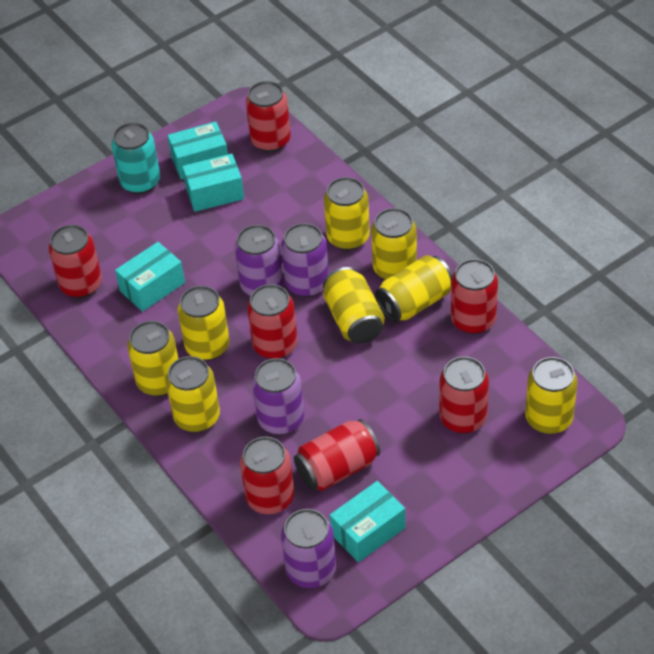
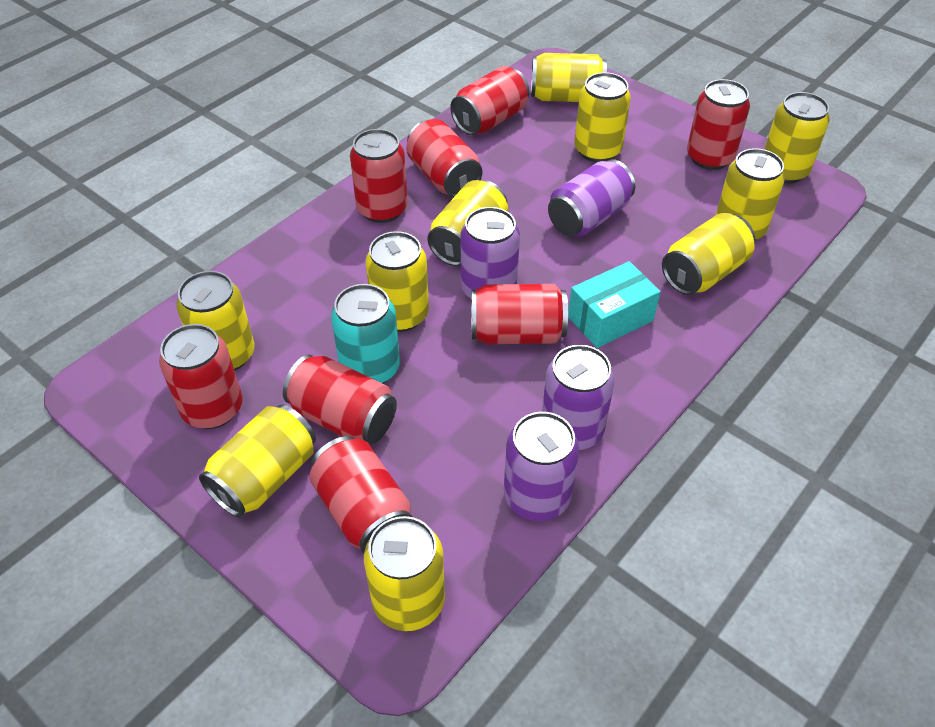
red can: [49,225,102,298] [240,437,294,514] [246,81,291,152] [247,284,298,359] [294,419,380,491] [439,356,489,434] [451,259,498,334] = 7 -> [159,324,242,429] [283,354,397,443] [309,436,413,554] [350,129,408,223] [406,119,482,197] [450,66,530,135] [471,284,568,344] [687,79,750,170] = 8
turquoise box: [115,242,185,312] [167,121,228,180] [182,154,244,212] [329,481,406,562] = 4 -> [568,261,660,348] = 1
yellow can: [127,321,179,396] [166,356,220,432] [178,286,230,361] [323,267,385,344] [324,177,370,250] [371,208,417,280] [375,255,452,322] [525,357,578,434] = 8 -> [176,271,255,371] [199,404,316,518] [364,516,445,631] [365,231,429,332] [427,180,508,266] [531,53,607,102] [574,72,631,162] [662,213,755,295] [716,148,785,241] [764,92,830,183] = 10

